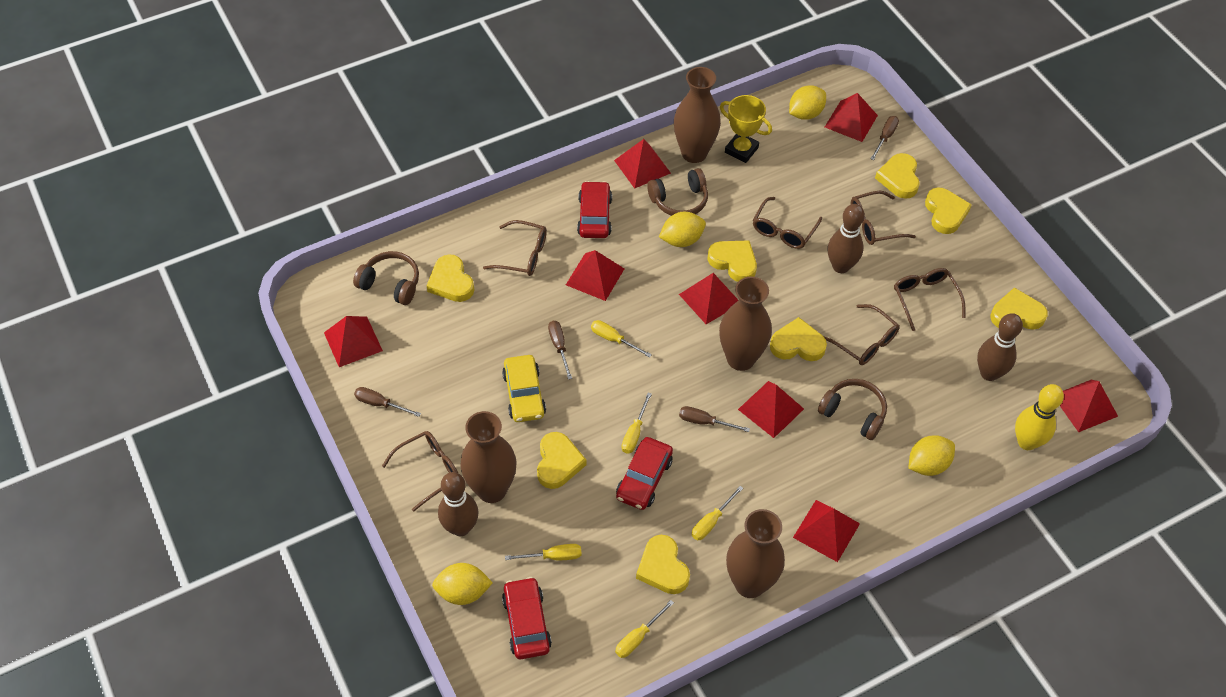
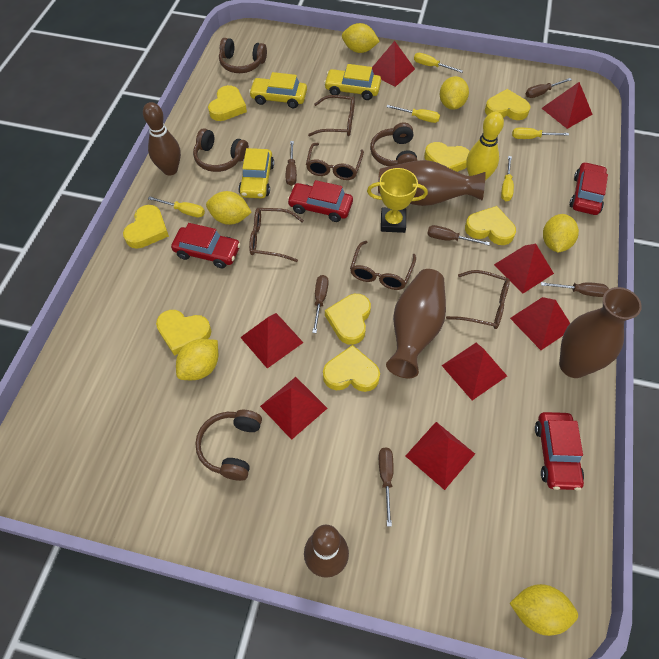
brown bowling pin: [438,472,479,536] [828,204,865,273] [977,313,1023,381] = 3 -> [143,102,181,175] [304,525,349,578] = 2
brown glasses: [382,431,458,512] [483,220,547,276] [753,197,822,249] [823,304,900,365] [851,191,916,245] [894,268,966,331] = 6 -> [249,208,304,262] [306,143,364,180] [308,95,355,136] [350,241,416,290] [446,270,510,329] = 5
brown headphones: [353,251,419,305] [647,168,708,216] [818,379,887,440] = 3 -> [193,128,249,172] [195,410,262,481] [219,38,267,73] [370,122,418,166] = 4
brown screwdriver: [354,387,421,417] [548,321,572,379] [679,406,750,432] [870,116,899,160] = 4 -> [286,141,297,186] [312,275,328,333] [379,447,393,527] [427,225,490,245] [526,78,572,98] [541,282,609,297] = 6
brown vase: [460,411,516,503] [674,67,721,163] [719,277,772,371] [726,509,785,598] = 4 -> [378,160,486,206] [386,269,446,378] [559,287,642,378] = 3
red car: [502,577,552,659] [577,181,612,238] [616,437,673,510] = 3 -> [171,223,240,268] [287,180,353,222] [535,412,584,491] [570,162,608,215] = 4
yellow car: [502,355,546,422] = 1 -> [238,148,274,198] [249,72,307,108] [324,64,381,100] = 3
yellow lemon: [432,563,493,605] [659,212,706,247] [789,85,826,120] [908,435,955,476] = 4 -> [176,339,218,380] [206,191,252,225] [342,23,380,53] [440,76,469,110] [510,584,578,636] [543,214,579,253] = 6

